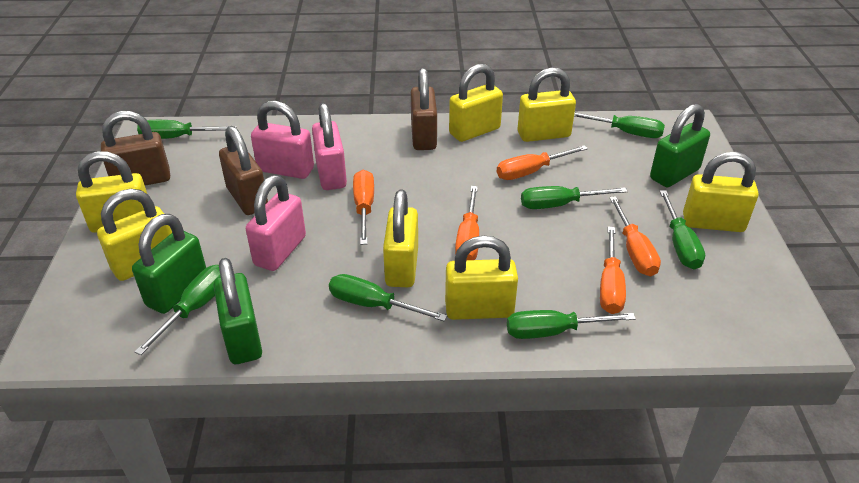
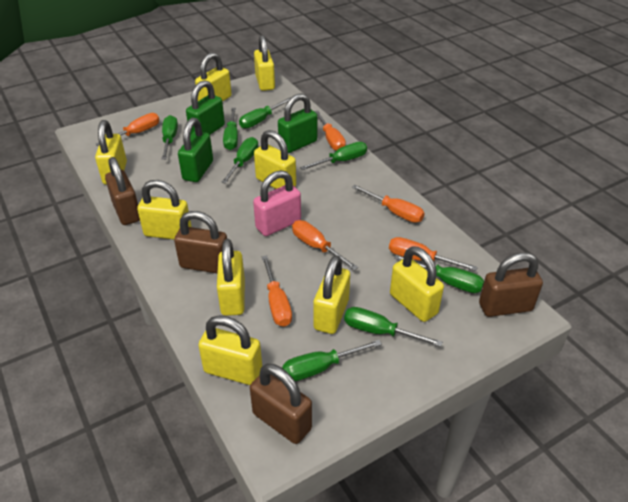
brown padlock: [101,111,170,186] [219,126,268,215] [411,68,437,150] = 3 -> [105,157,140,225] [174,211,227,273] [250,363,312,444] [479,252,543,317] = 4
green screwdriver: [135,265,221,355] [137,120,236,139] [329,274,447,322] [507,310,636,339] [521,186,628,209] [574,113,665,138] [660,190,705,270] = 7 -> [162,115,178,160] [221,137,258,184] [223,108,238,150] [239,97,290,129] [282,340,382,381] [300,142,367,170] [344,307,443,347] [394,255,484,293] = 8
orange screwdriver: [353,170,374,245] [455,186,479,260] [497,145,588,180] [600,226,626,314] [609,196,661,276] = 5 -> [96,113,160,146] [262,255,292,327] [292,220,358,270] [314,111,346,151] [352,185,425,223] [389,237,478,271] = 6
pink padlock: [246,175,306,271] [251,101,314,179] [312,103,347,190] = 3 -> [253,170,301,236] = 1
yellow padlock: [76,151,147,233] [97,189,172,281] [383,190,418,287] [445,235,518,320] [449,64,503,142] [518,67,576,142] [683,152,758,232] = 7 -> [95,120,127,185] [137,180,191,240] [195,52,232,102] [198,315,262,385] [217,239,245,316] [254,35,275,91] [254,130,296,189] [313,255,350,334] [390,246,444,322] = 9

